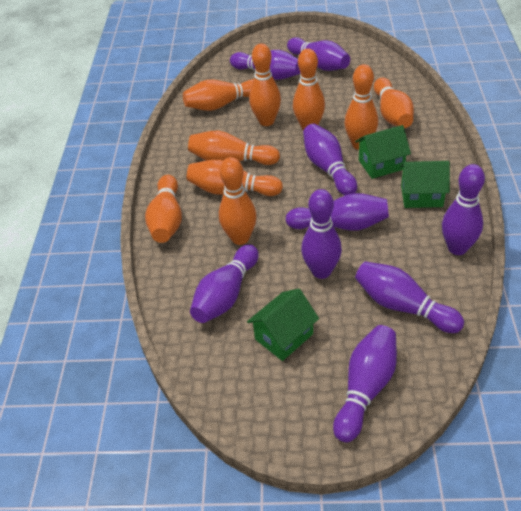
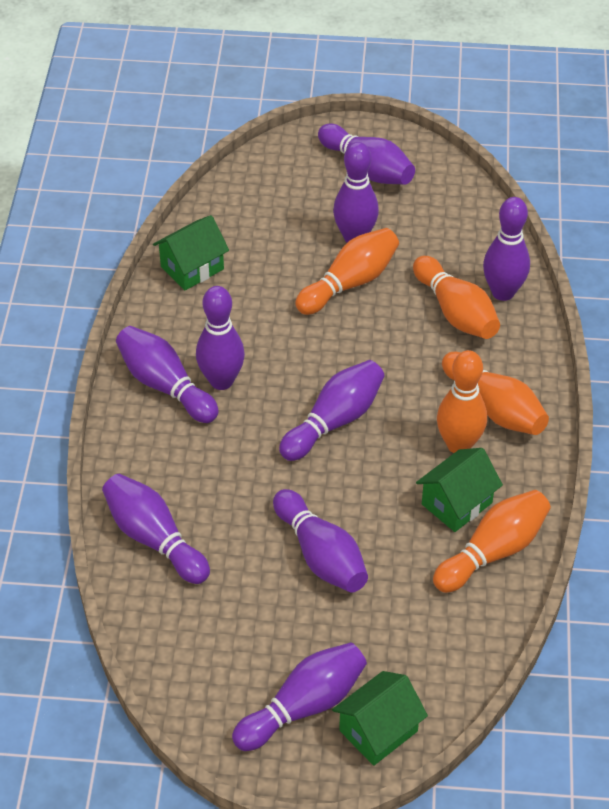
orange bowling pin: [145,175,182,243] [183,79,254,111] [187,160,283,196] [188,131,280,165] [219,157,257,245] [249,44,281,126] [293,49,325,131] [344,64,378,150] [374,78,414,128] = 9 -> [295,228,399,315] [413,256,500,339] [433,490,551,593] [437,350,487,453] [442,352,549,435] = 5

